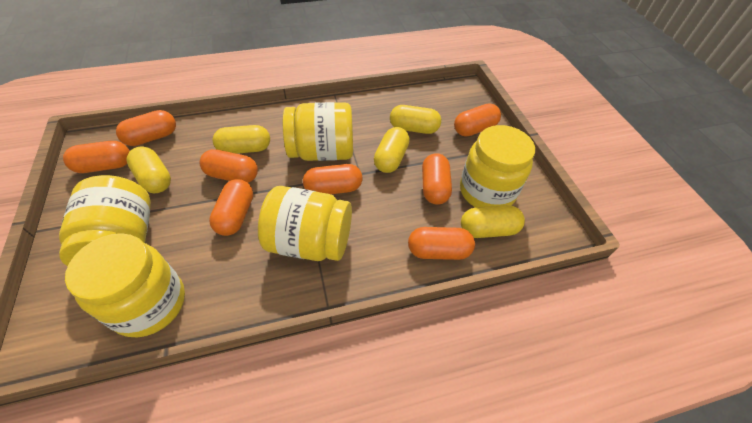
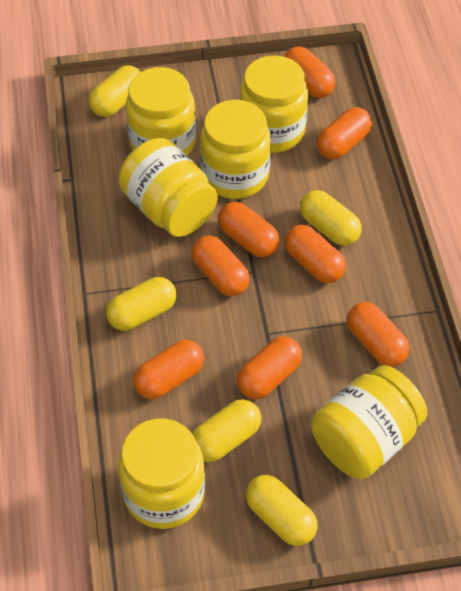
yellow jar: [59,175,151,266] [65,233,185,337] [258,186,352,261] [283,102,353,161] [460,125,535,207] = 5 -> [118,418,205,529] [119,138,218,237] [126,67,196,156] [200,100,271,199] [239,55,308,153] [311,365,427,479] = 6

